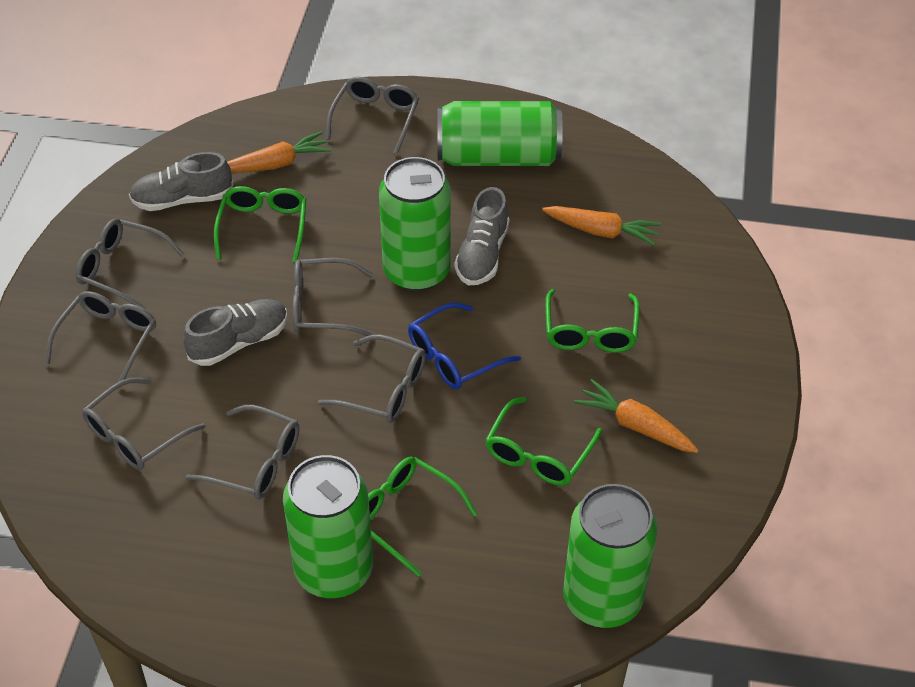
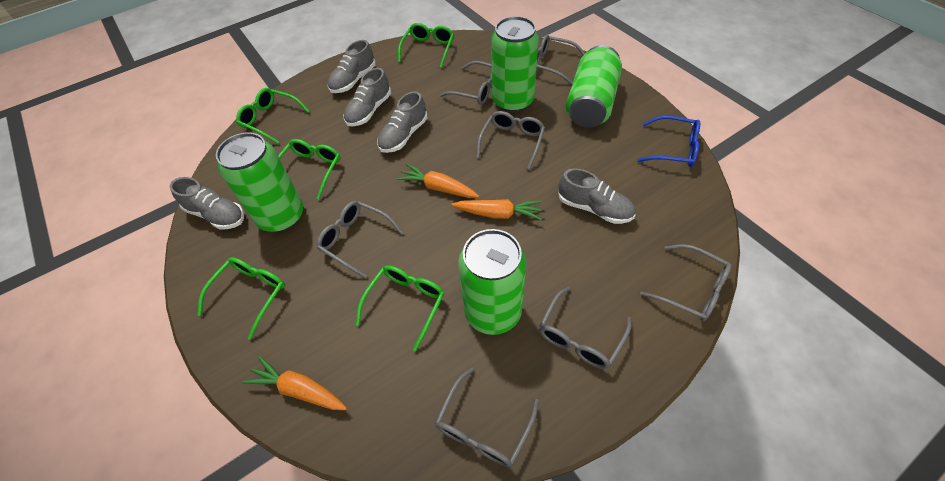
green glasses: [214,186,306,263] [368,457,478,577] [486,397,602,486] [545,289,640,353] = 4 -> [197,257,285,340] [236,88,310,144] [278,139,341,200] [356,265,444,351] [398,23,454,68] = 5
grey shoe: [129,152,233,211] [183,299,288,366] [455,187,510,286] = 3 -> [170,177,244,229] [328,40,376,93] [343,68,391,126] [377,91,428,153] [558,168,635,224] = 5

